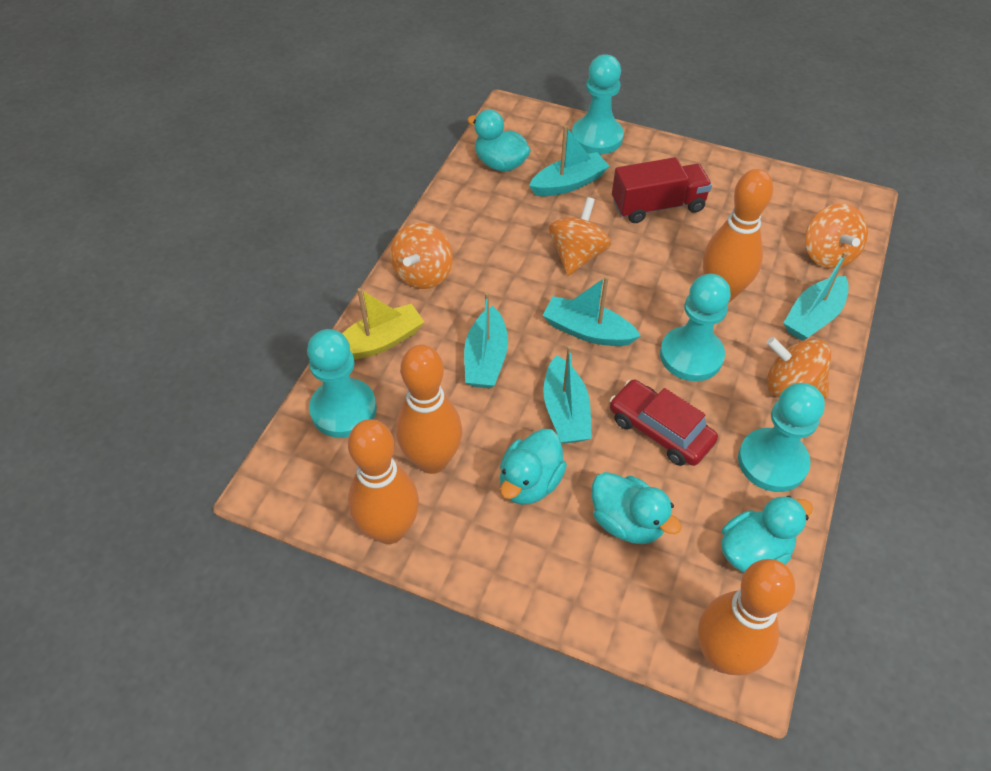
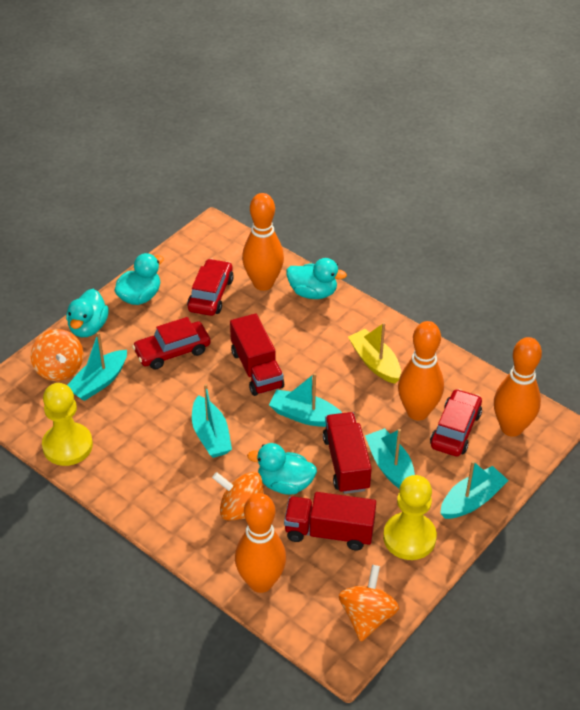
orange spinning top: [390,223,453,289] [549,197,611,276] [766,337,831,398] [805,204,868,269] = 4 -> [31,329,83,381] [212,472,264,521] [339,565,399,642] = 3
red car: [609,380,718,466] = 1 -> [132,317,210,370] [187,259,234,316] [430,389,482,457] = 3
red truck: [612,157,712,223] = 1 -> [230,313,284,396] [284,492,376,551] [323,412,372,494] = 3
turquoise pawn: [307,329,377,438] [572,54,624,154] [660,274,731,381] [738,383,825,492] = 4 -> none = 0
yellow pawn: none = 0 -> [42,383,93,466] [383,475,437,560] = 2

